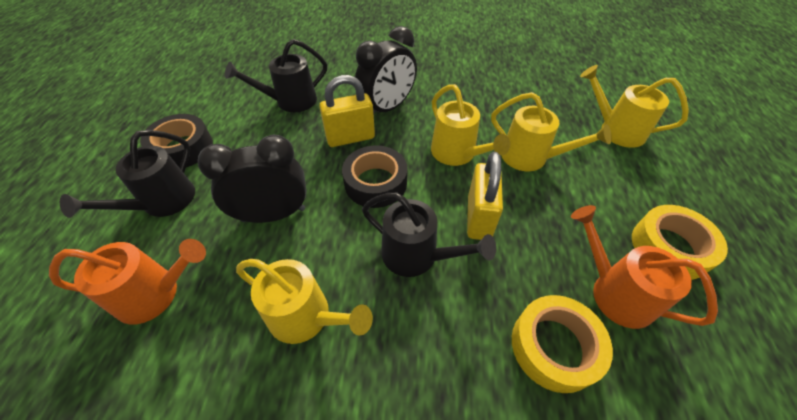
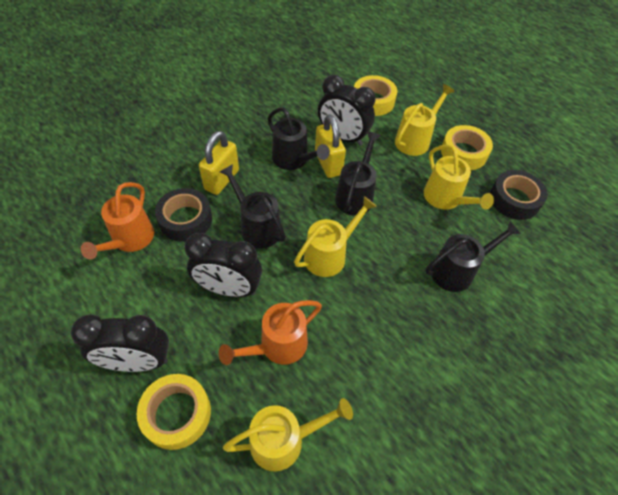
black clock: [198,135,306,223] [355,26,417,114] = 2 -> [71,314,169,372] [184,233,262,297] [318,75,376,146] = 3
black watering can: [60,130,195,218] [225,39,327,112] [362,193,496,277] = 3 -> [220,164,286,248] [268,107,330,170] [335,131,381,215] [425,221,521,292] = 4
yellow tape: [512,295,613,393] [632,205,728,280] = 2 -> [137,374,211,450] [354,75,397,116] [441,125,493,170] = 3

